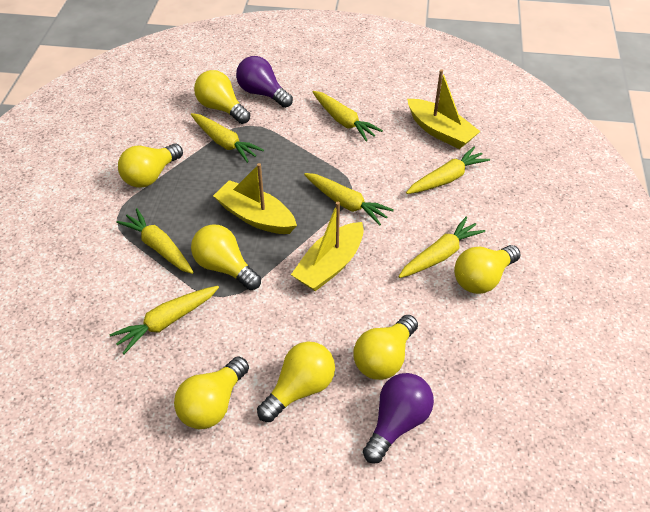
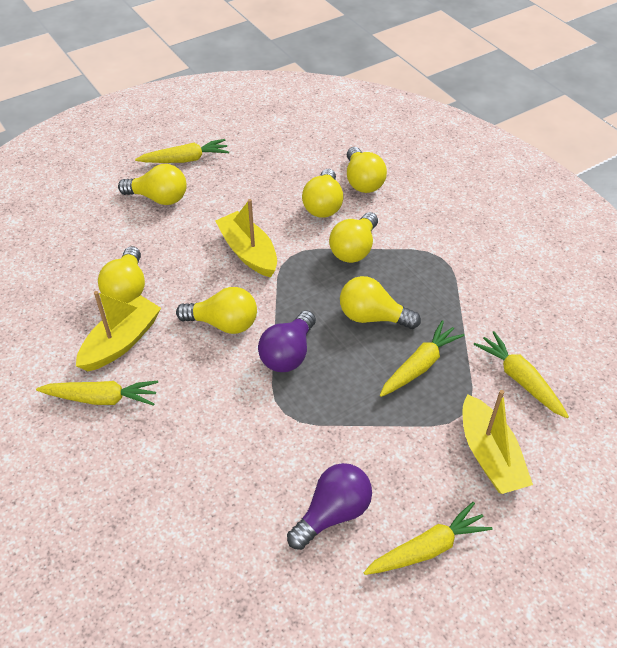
yellow carrot: [109,286,219,354] [116,208,193,274] [191,113,264,163] [304,173,394,225] [312,91,383,142] [398,217,485,278] [406,147,490,194] = 7 -> [36,381,158,406] [135,139,229,163] [364,502,493,575] [380,320,465,397] [473,331,569,418] = 5

